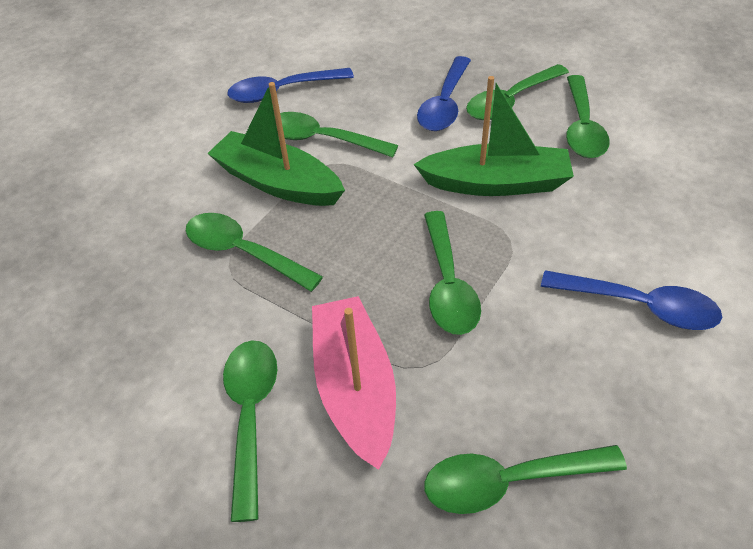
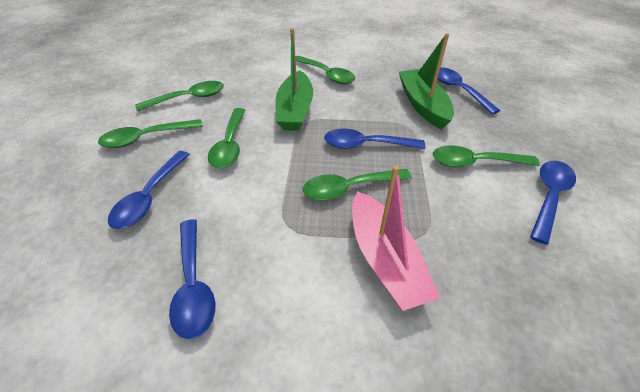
blue spoon: [228,68,354,103] [417,56,471,131] [541,270,722,330] = 3 -> [108,151,190,229] [169,219,215,339] [324,128,425,149] [437,67,500,115] [530,161,576,245] = 5
green spoon: [186,213,323,291] [223,340,278,522] [280,112,398,157] [424,211,481,335] [424,445,627,514] [466,64,569,120] [566,75,610,158] = 7 -> [98,119,203,148] [135,81,224,111] [208,108,245,168] [295,56,355,84] [303,169,412,201] [433,145,540,167] = 6

